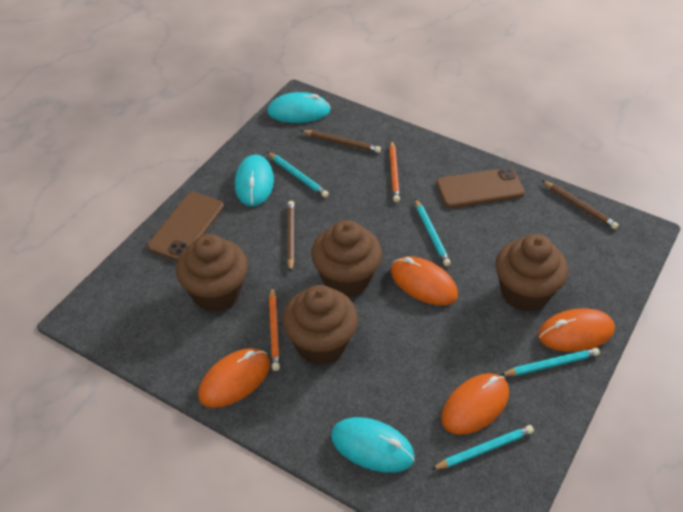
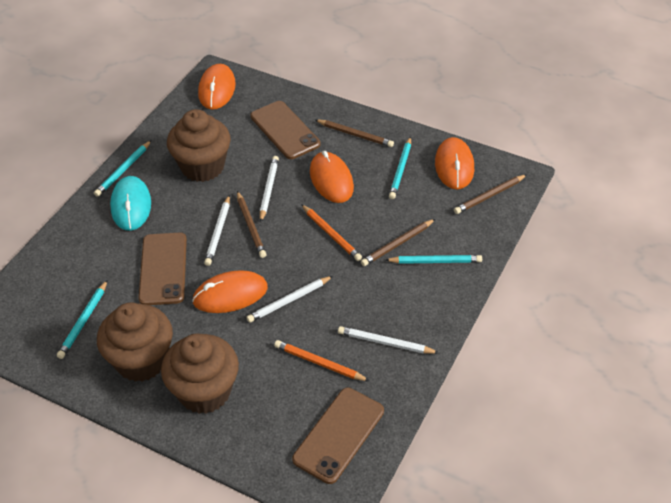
brown cupcake: [176,234,248,312] [282,285,358,365] [311,220,382,297] [496,234,568,312] = 4 -> [97,302,173,382] [161,333,239,414] [167,109,231,182] = 3
brown pencil: [287,201,295,272] [301,130,381,153] [542,180,619,229] = 3 -> [237,191,267,258] [315,119,394,147] [361,219,435,266] [454,174,527,214] = 4
brown phone: [147,192,224,261] [436,168,525,208] = 2 -> [138,232,187,305] [250,101,321,159] [292,388,384,484] = 3
turquoise mouse: [235,154,274,206] [267,92,330,123] [331,417,415,473] = 3 -> [110,176,151,231] = 1
white pencil: none = 0 -> [204,195,230,266] [247,276,333,323] [260,156,279,222] [338,326,439,354] = 4

